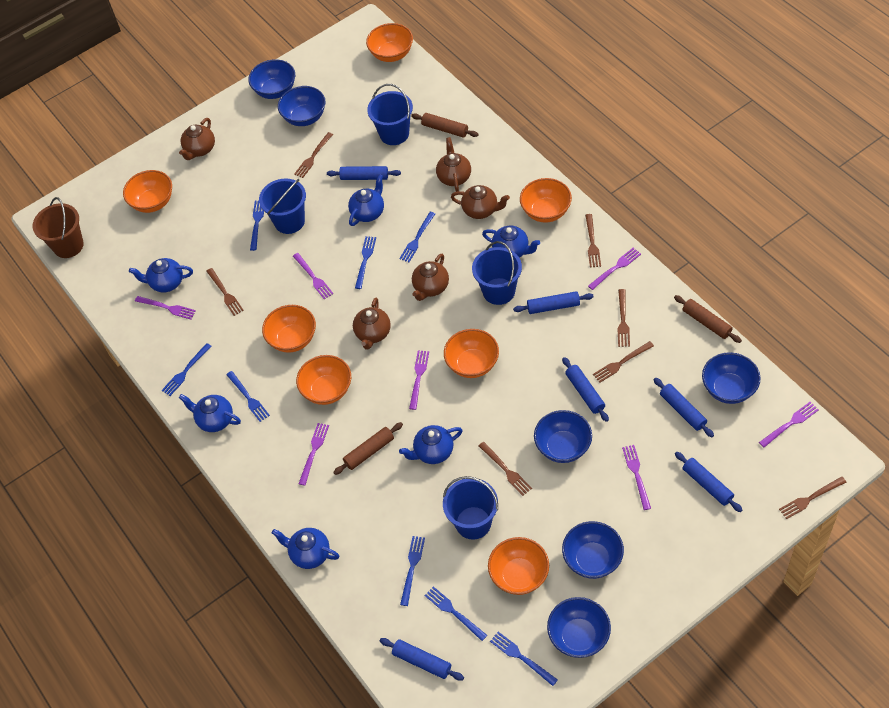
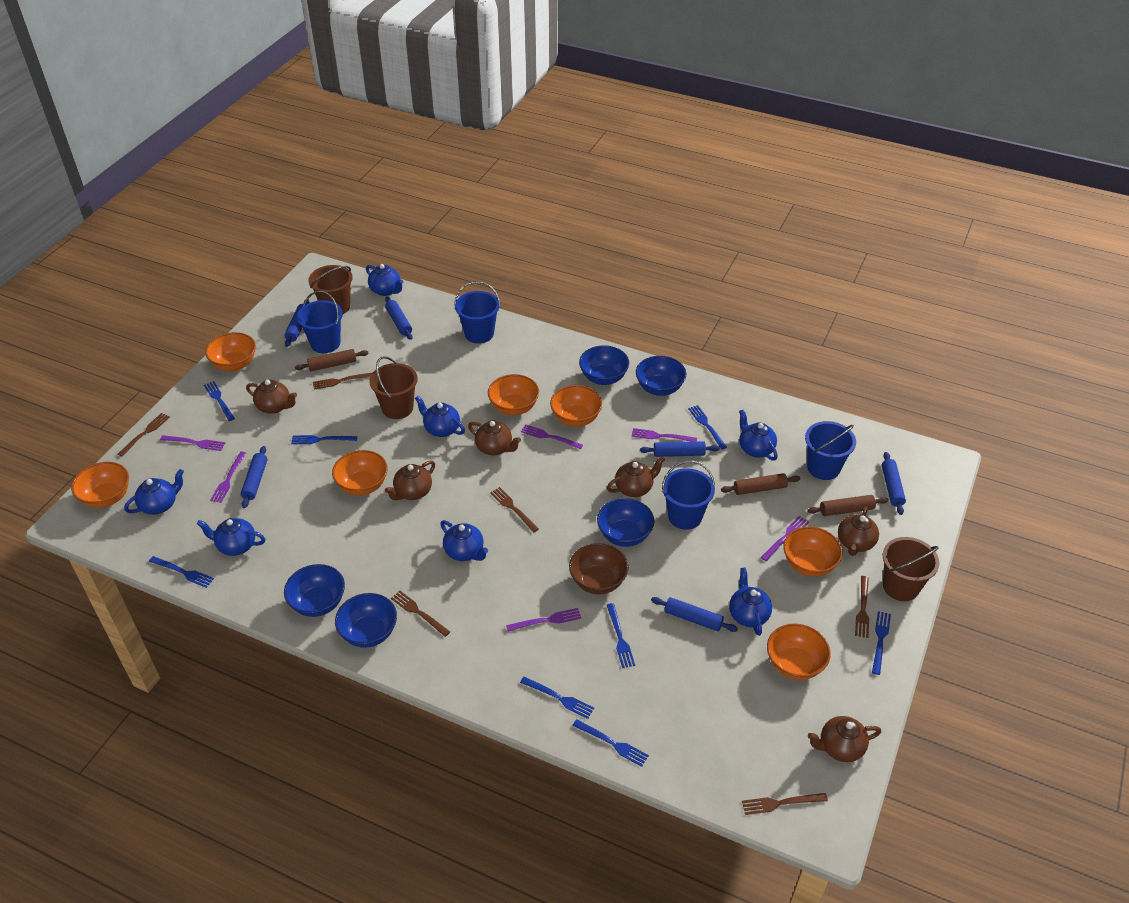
blue bowl: [248,59,295,99] [278,86,326,126] [534,410,592,463] [547,597,611,658] [562,521,624,579] [702,352,761,404] = 6 -> [284,564,345,617] [335,593,397,648] [579,345,629,385] [597,498,654,547] [636,356,686,396] = 5
blue teapot: [129,258,193,292] [179,394,241,432] [272,528,339,569] [348,174,384,226] [399,425,463,464] [482,226,540,258] = 6 -> [124,469,184,515] [197,518,265,556] [366,264,403,296] [415,396,465,437] [440,520,488,561] [729,567,772,636] [739,410,778,461] = 7
brown bowl: none = 0 -> [569,543,629,595] = 1
brown bucket: [32,197,84,258] = 1 -> [308,265,353,314] [369,356,418,419] [883,537,940,601] = 3
brown fork: [206,268,244,316] [294,132,333,178] [479,442,532,496] [585,214,601,268] [593,341,654,382] [617,289,630,347] [779,477,847,519] = 7 -> [118,413,170,456] [313,373,372,389] [391,591,450,637] [490,487,539,532] [742,793,828,815] [855,576,869,638] = 6
brown teapot: [179,118,215,160] [353,297,391,350] [412,254,449,301] [436,137,471,192] [451,185,510,219] = 5 -> [246,380,297,414] [385,460,435,500] [468,421,521,455] [607,456,665,497] [808,716,881,762] [838,507,879,556] = 6
purple fork: [135,296,196,320] [293,253,333,299] [299,423,329,486] [409,351,429,410] [588,248,641,290] [622,445,651,510] [759,402,819,447] = 7 -> [160,435,225,451] [210,452,246,503] [506,608,581,632] [521,424,583,449] [632,428,697,442] [761,516,809,561] = 6

